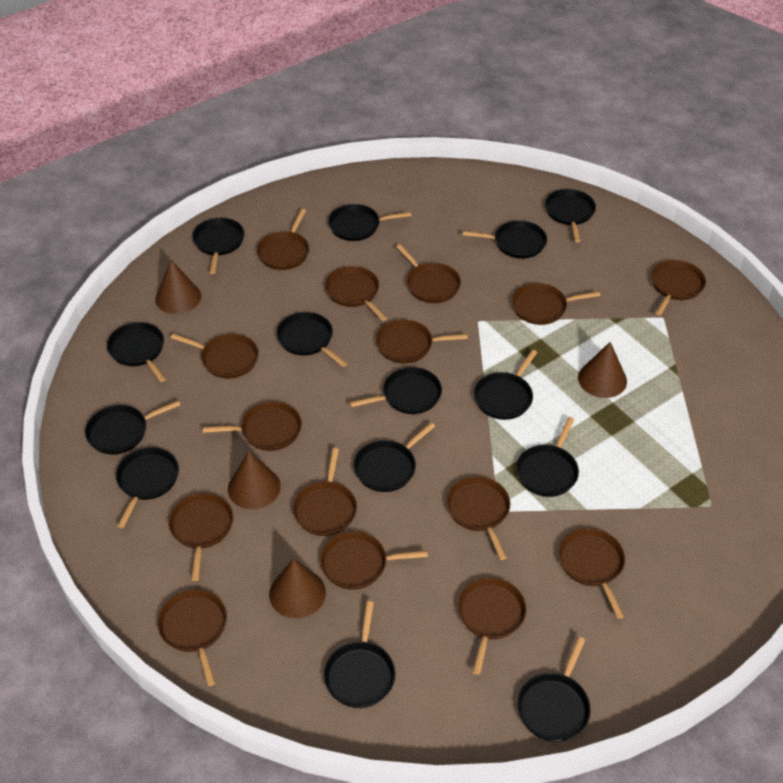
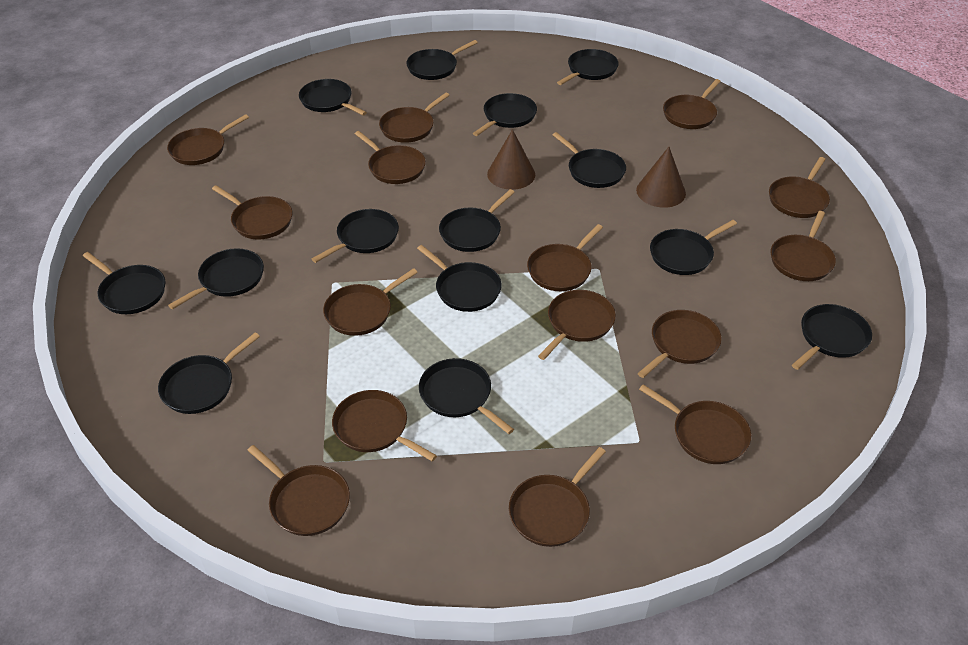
brown cone: [155,260,201,314] [228,451,281,509] [269,558,326,618] [578,342,627,398] = 4 -> [487,129,535,190] [636,147,686,208] = 2

